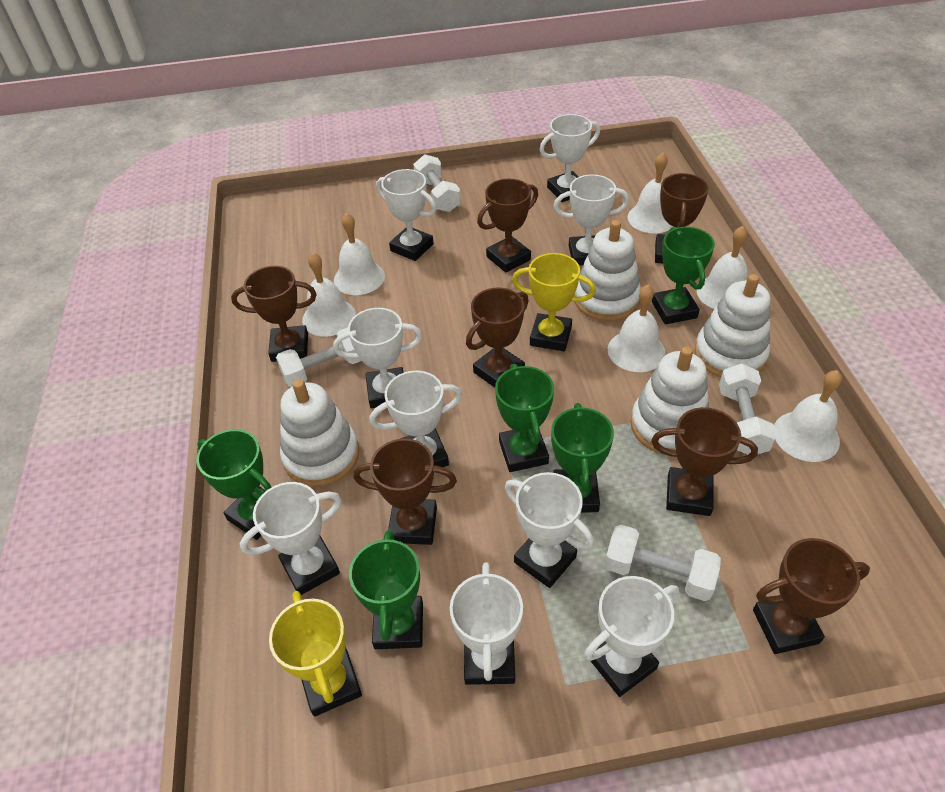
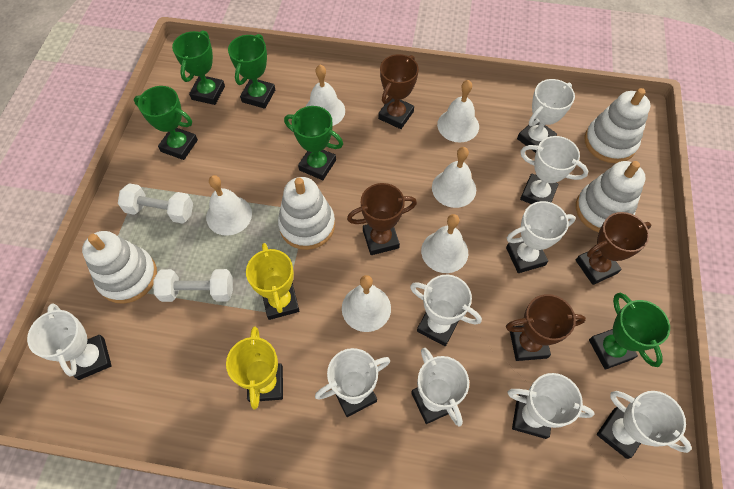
brown trophy: [231,266,317,362] [353,438,457,545] [466,288,529,387] [477,179,538,273] [651,407,758,516] [655,173,709,263] [753,538,870,654] = 7 -> [347,183,417,255] [378,54,419,129] [506,294,586,361] [576,212,651,285] = 4
white dumbbell: [276,328,362,387] [413,154,461,212] [605,525,721,601] [719,363,777,454] = 4 -> [118,183,193,224] [153,269,233,302] = 2

